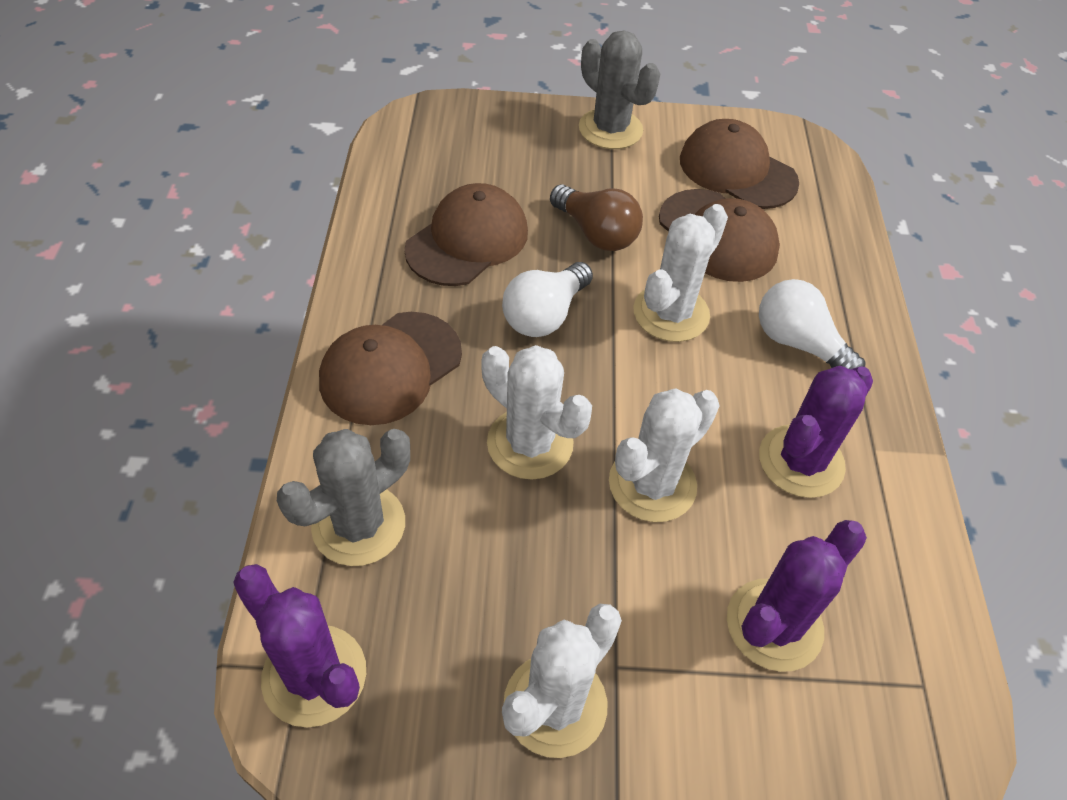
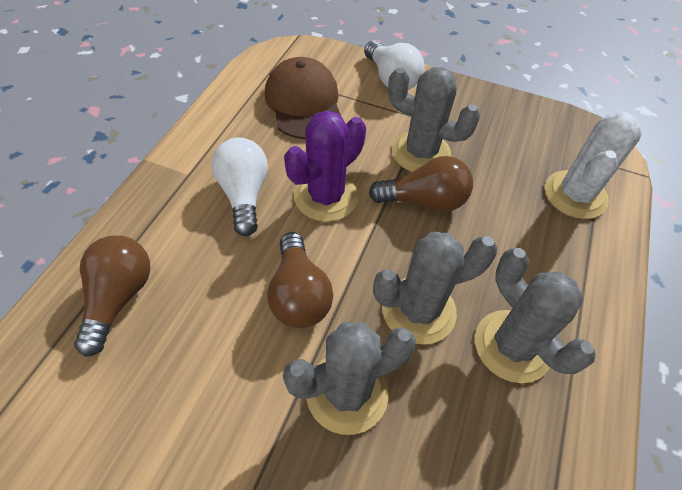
brown cap: [319,312,462,425] [404,183,528,286] [659,189,780,282] [680,119,799,209] = 4 -> [265,57,341,139] = 1
brown light bulb: [550,184,643,251] = 1 -> [74,236,150,357] [267,232,333,328] [369,156,473,212] = 3
grey cactus: [277,429,410,566] [579,30,660,149] = 2 -> [283,322,416,435] [373,232,498,345] [388,67,480,172] [475,248,596,383] = 4
purple cactus: [233,564,366,728] [727,520,867,672] [759,366,873,498] = 3 -> [284,110,366,222] = 1
white cactus: [481,345,592,480] [502,604,622,758] [609,388,720,522] [633,204,728,342] = 4 -> [545,111,642,219] = 1

